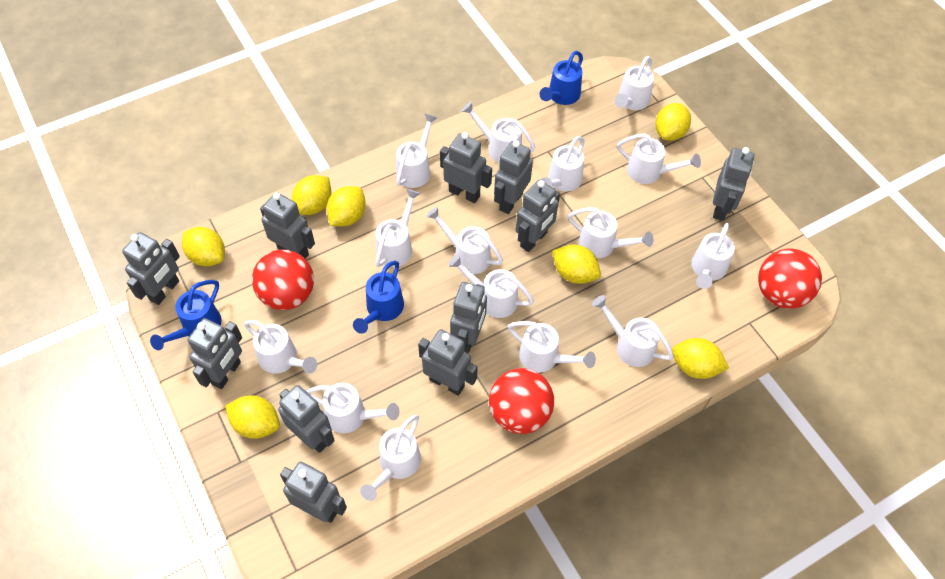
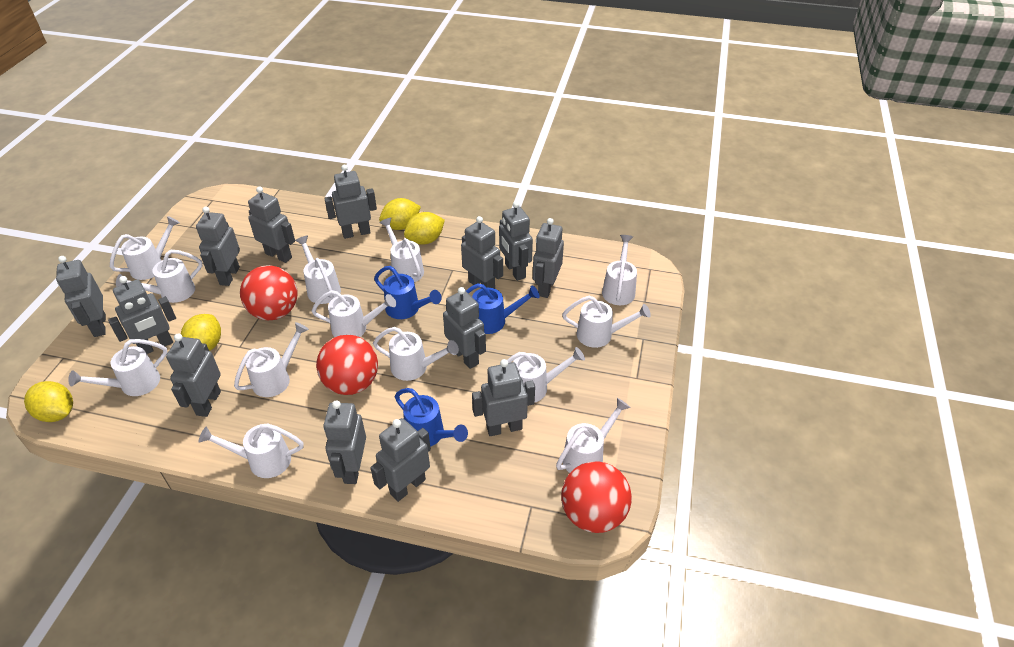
grey robot: [122,232,180,305] [188,318,242,389] [260,192,315,259] [278,385,335,453] [280,461,347,523] [418,329,478,396] [440,132,492,203] [450,282,487,353] [494,140,533,214] [516,180,560,252] [713,147,754,221] = 11 -> [56,256,106,337] [108,276,176,354] [166,334,221,417] [196,206,240,286] [248,186,295,263] [323,400,366,484] [324,165,377,239] [370,418,431,502] [443,287,486,369] [461,216,503,289] [472,359,535,436] [499,201,533,281] [533,218,564,298] = 13
white watering can: [244,320,317,374] [307,383,399,433] [360,415,421,501] [375,189,421,267] [396,113,438,188] [426,207,503,274] [448,254,534,318] [461,102,536,163] [508,321,596,373] [541,136,585,191] [568,207,653,258] [592,295,674,367] [614,56,654,110] [617,133,701,184] [691,223,735,289] = 15 -> [68,339,167,396] [110,216,180,280] [116,250,202,303] [198,423,304,478] [234,322,309,397] [295,236,341,304] [312,290,396,337] [373,327,459,381] [379,217,424,282] [507,347,585,402] [556,398,631,473] [562,296,651,348] [602,235,637,305] = 13
yellow lemon: [182,227,225,266] [225,395,280,439] [292,175,331,215] [326,186,366,227] [552,244,601,284] [655,103,691,141] [672,338,729,379] = 7 -> [24,381,73,422] [181,314,221,351] [379,198,421,230] [404,212,445,245] = 4

